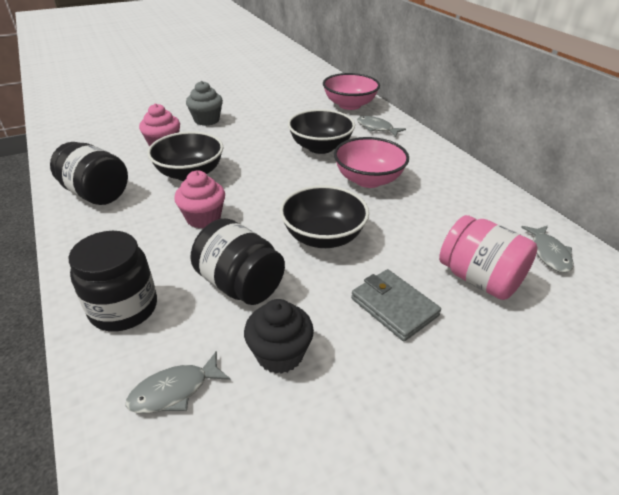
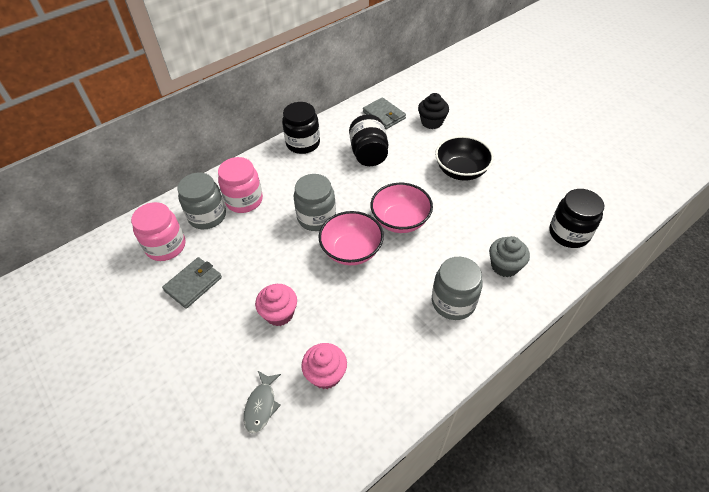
black bowl: [147,131,224,181] [280,185,369,248] [288,109,355,154] = 3 -> [435,136,494,181] = 1
grey fish: [126,352,231,414] [357,116,406,137] [521,226,574,273] = 3 -> [244,371,281,434] = 1
grey jar: none = 0 -> [178,173,226,229] [294,174,336,231] [432,257,483,320] = 3
grey wallet: [351,269,441,341] = 1 -> [162,257,222,309] [363,97,406,129] = 2
pink jar: [439,215,538,300] = 1 -> [131,202,185,261] [218,157,263,213] = 2

